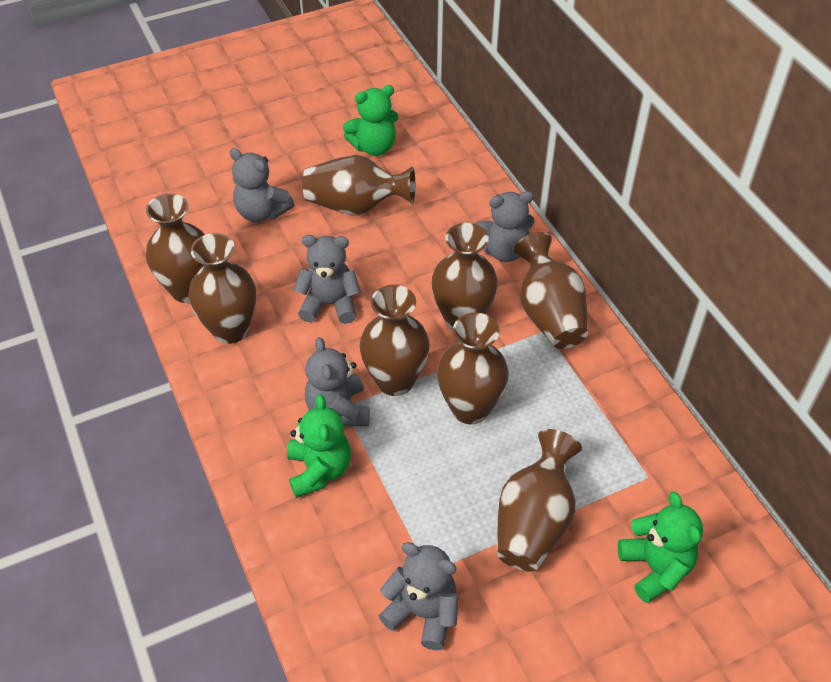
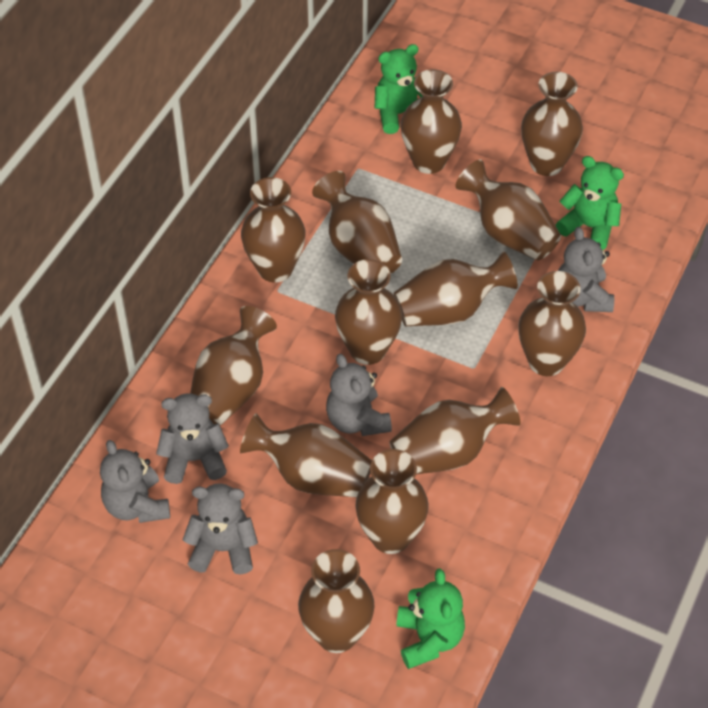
brown vase: [146,193,205,303] [189,233,256,344] [303,155,415,215] [360,285,430,396] [431,223,498,331] [437,313,509,424] [497,429,582,572] [514,232,588,349] = 8 -> [190,306,277,426] [240,413,372,497] [241,177,305,282] [298,549,375,653] [312,171,402,275] [335,259,402,365] [355,449,429,554] [389,387,521,474] [393,251,518,326] [401,69,462,174] [455,160,561,260] [518,271,586,376] [521,72,583,176] = 13

